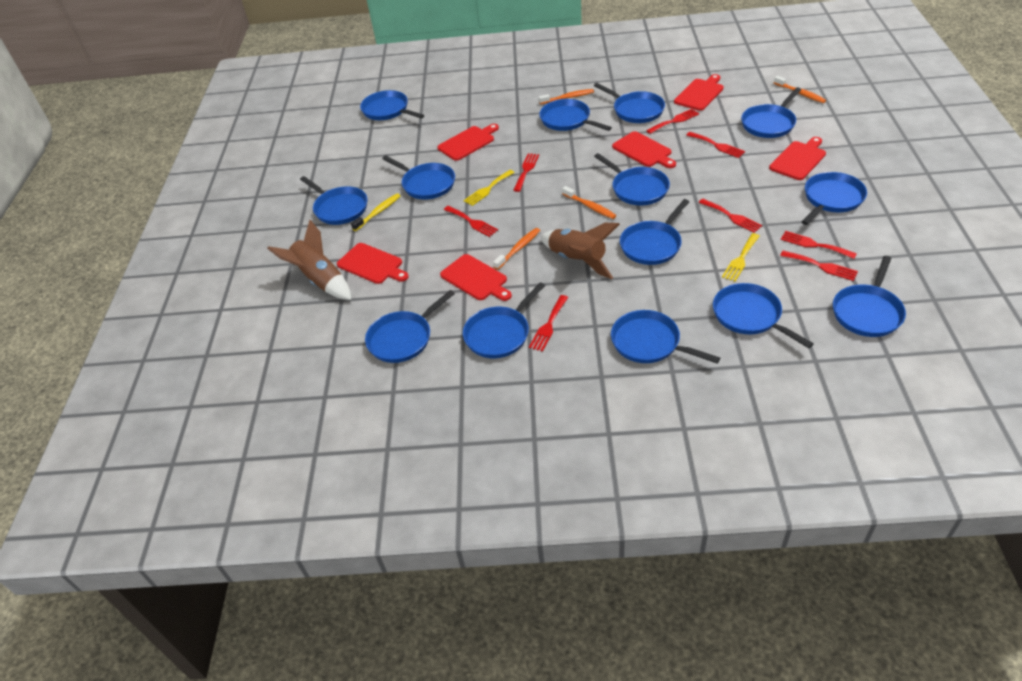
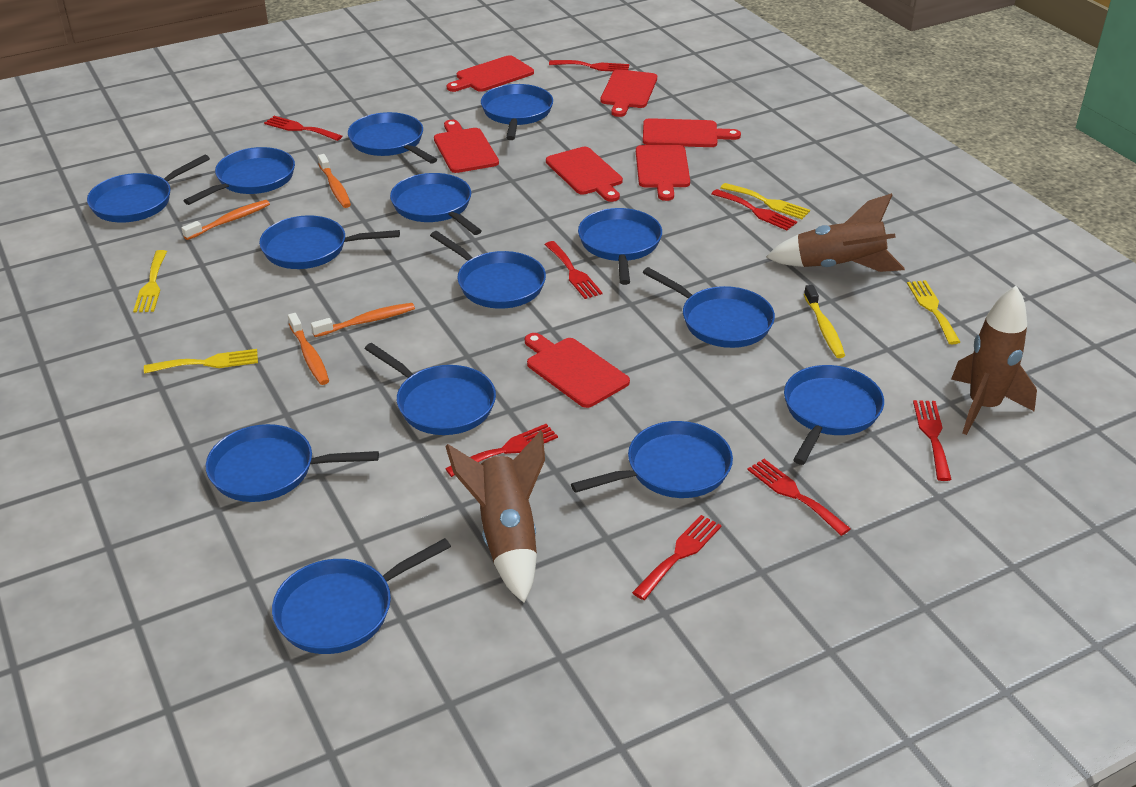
brown rocket: [267,220,351,300] [541,223,620,279] = 2 -> [445,431,545,603] [766,193,905,272] [951,286,1037,435] = 3
red cutting board: [337,243,409,284] [437,124,499,161] [440,254,512,301] [612,131,676,168] [674,74,724,111] [769,137,826,180] = 6 -> [434,120,499,173] [447,55,534,92] [525,333,630,408] [546,147,623,202] [600,69,657,117] [636,145,690,201] [643,118,741,147] = 7
yellow fork: [464,170,515,206] [722,233,759,282] = 2 -> [133,250,167,313] [144,349,258,374] [721,183,810,219] [907,280,960,344] = 4

